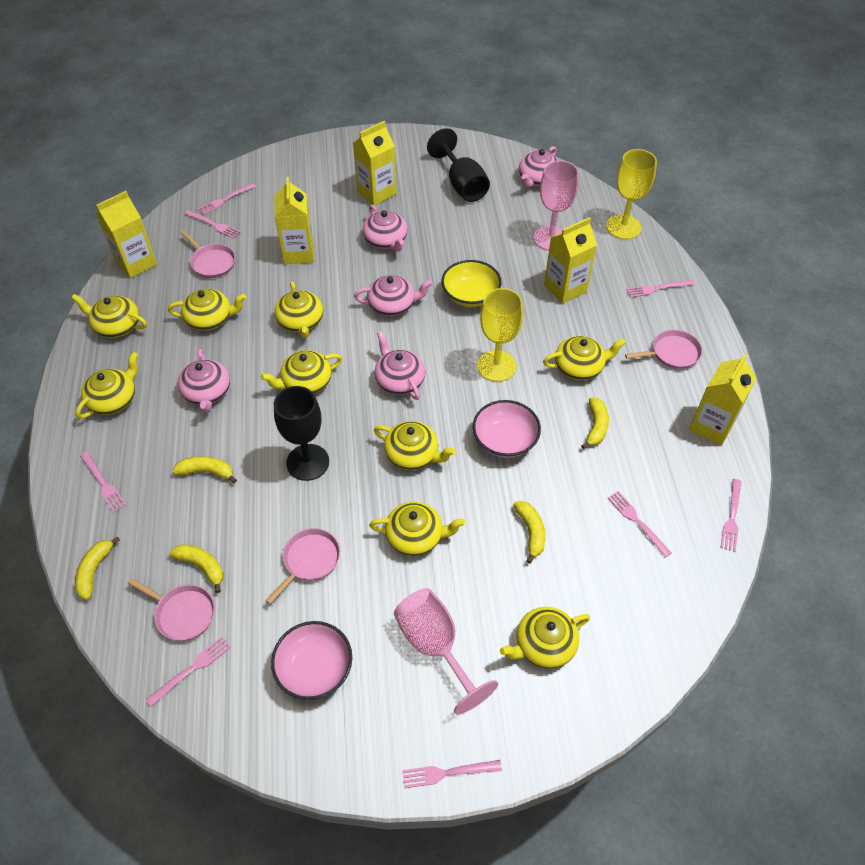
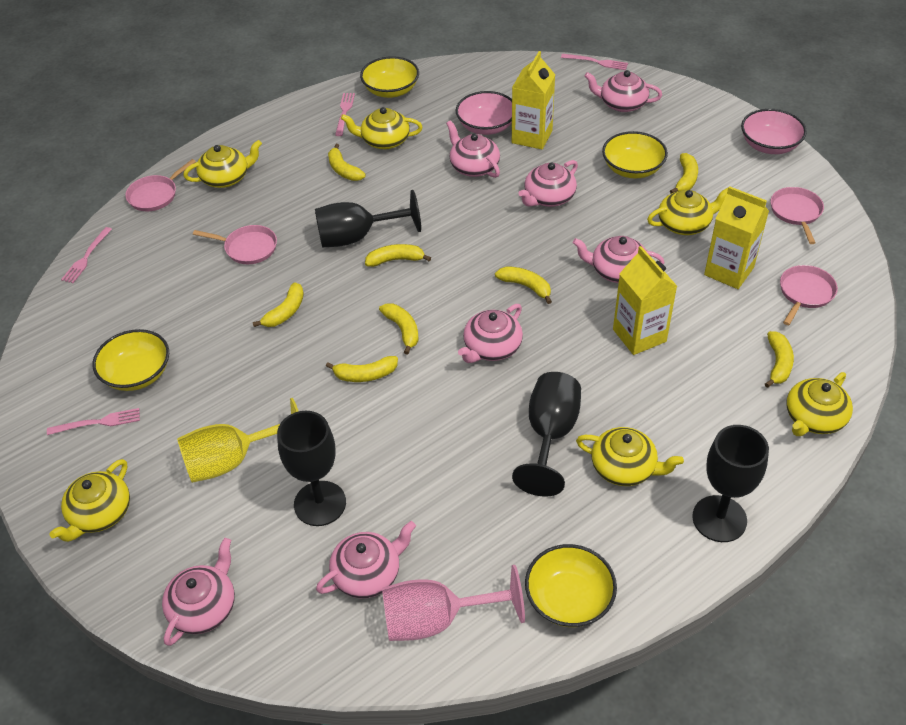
black goblet: [274,386,329,481] [427,128,490,202] = 2 -> [277,411,346,526] [315,190,421,247] [512,372,581,497] [692,425,769,542] = 4
pink fork: [80,452,126,513] [146,636,231,707] [184,210,241,238] [198,183,256,215] [402,760,502,788] [608,491,671,558] [626,280,694,298] [720,479,742,552] = 8 -> [47,408,140,435] [61,227,112,283] [335,93,355,136] [561,54,628,70] = 4
pink goblet: [394,588,498,715] [534,160,579,251] = 2 -> [382,565,525,641] = 1
pink teapot: [178,349,230,413] [354,275,433,316] [363,205,408,252] [374,331,425,400] [519,146,558,188] = 5 -> [162,538,235,646] [316,521,416,598] [446,120,500,178] [458,304,523,363] [518,160,578,207] [573,236,664,283] [584,70,662,112] = 7
yellow banana: [75,537,120,600] [169,544,223,593] [173,456,237,483] [513,501,546,563] [581,397,609,449] = 5 -> [253,282,304,327] [326,356,398,382] [328,144,366,181] [365,244,431,267] [379,303,418,355] [495,266,552,304] [670,153,698,194] [765,331,794,388] = 8
yellow bowl: [441,260,502,307] = 1 -> [92,329,169,391] [360,56,419,98] [525,544,617,627] [602,131,668,178] = 4
yellow carton: [96,191,157,278] [275,177,314,264] [353,121,397,206] [544,217,597,304] [689,353,756,446] = 5 -> [512,51,555,149] [613,246,677,355] [704,186,769,289] = 3
yellow goblet: [477,288,523,382] [606,149,657,239] = 2 -> [177,398,299,483] = 1
yellow teapot: [71,294,147,338] [76,352,138,419] [168,289,246,330] [261,350,342,394] [274,281,323,338] [369,502,465,556] [374,421,455,470] [500,607,590,669] [543,336,626,380] = 9 -> [49,459,130,542] [183,140,262,188] [341,107,423,149] [576,427,684,486] [647,188,728,235] [786,372,853,436] = 6

